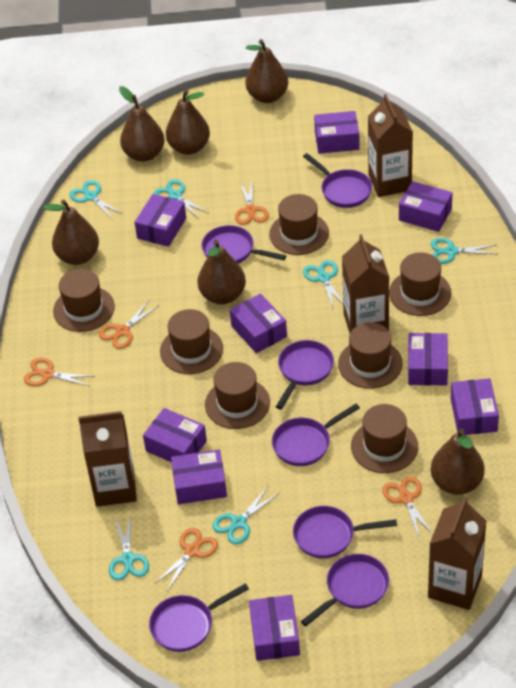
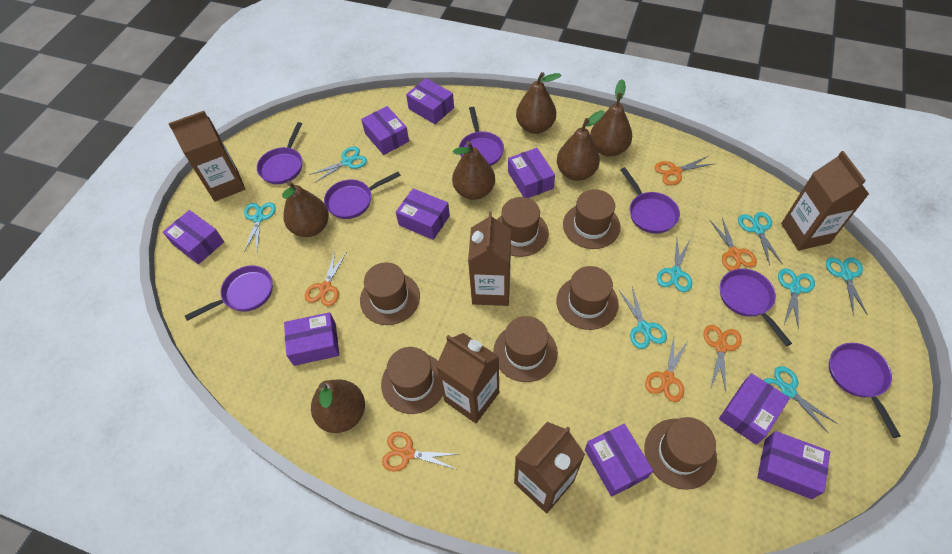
brown carton: [78,411,137,507] [342,234,389,333] [368,94,413,197] [428,497,487,610] = 4 -> [168,111,245,201] [436,333,499,423] [468,212,511,306] [514,422,585,513] [781,151,869,251] = 5
orange scissors: [24,358,95,387] [99,300,159,349] [154,528,218,591] [235,181,269,225] [383,476,433,539] = 5 -> [305,251,347,306] [382,432,457,471] [645,338,688,402] [655,156,713,185] [703,325,742,391] [710,218,757,271] = 6
turquoise scissors: [69,180,123,220] [109,518,149,580] [154,179,208,219] [213,486,278,544] [303,260,343,309] [431,238,496,264] = 6 -> [244,202,276,252] [309,146,367,183] [620,287,667,349] [657,239,692,292] [738,212,783,265] [763,366,838,433] [778,268,815,330] [826,257,868,316] = 8

